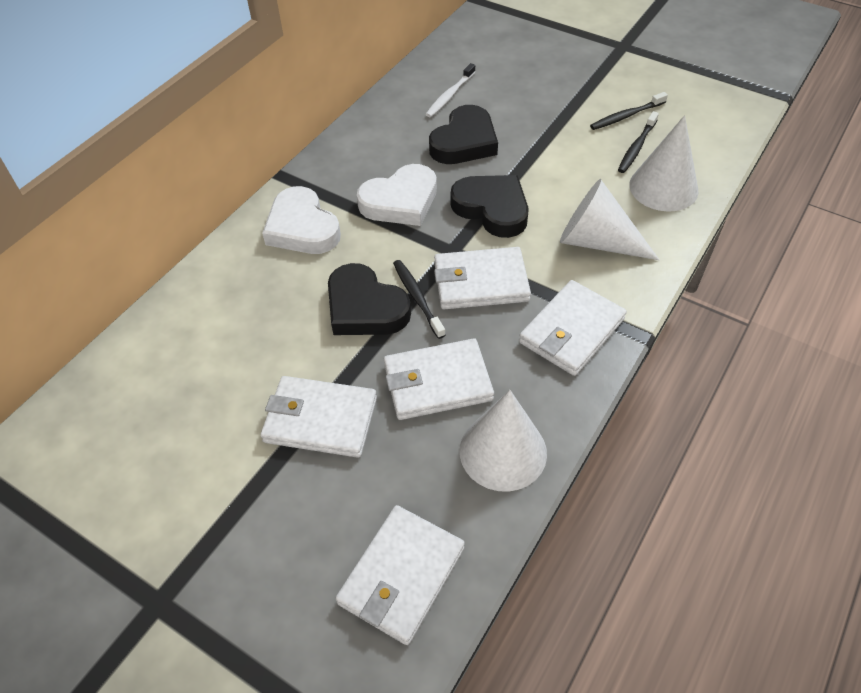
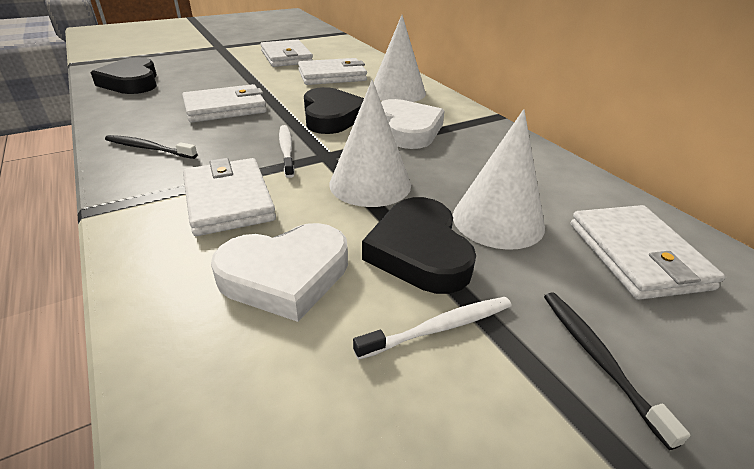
black toothbrush: [393,260,445,339] [590,92,668,130] [618,111,659,173] = 3 -> [105,135,197,159] [544,292,691,450] = 2
white toothbrush: [425,63,475,117] = 1 -> [279,125,295,178] [353,297,512,360] = 2

